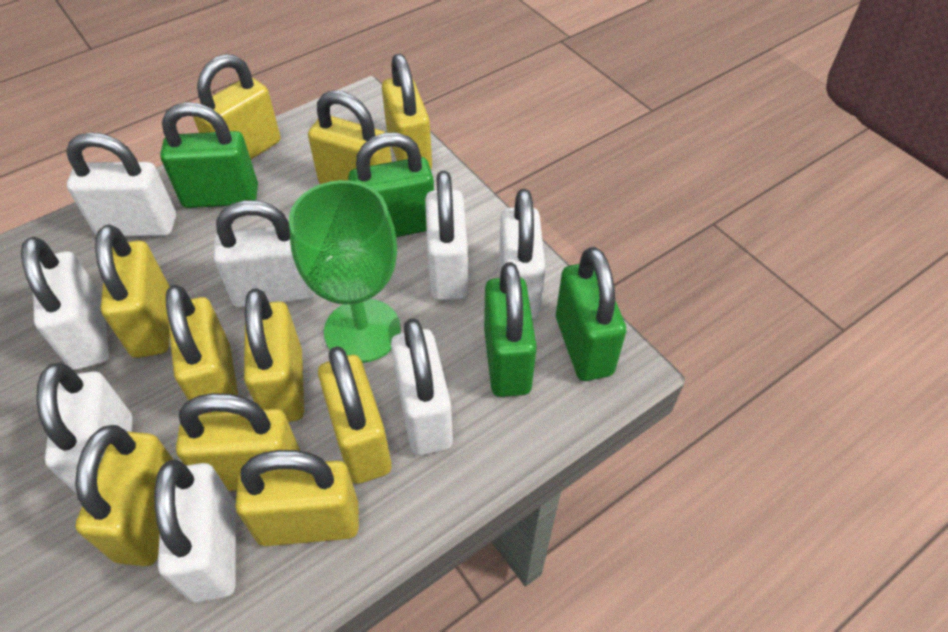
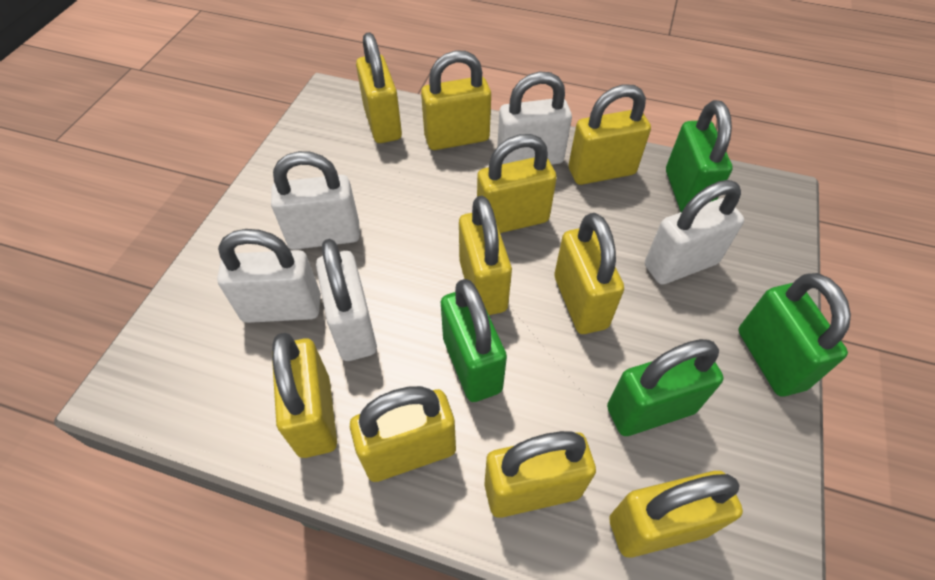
green goblet: [289,180,401,363] = 1 -> none = 0
white padlock: [21,237,109,370] [36,363,133,494] [66,132,176,237] [155,459,236,602] [214,200,315,308] [391,318,453,455] [425,171,468,301] [499,189,546,319] = 8 -> [217,229,321,323] [271,151,360,250] [316,239,377,361] [497,72,572,165] [645,180,744,285] = 5

